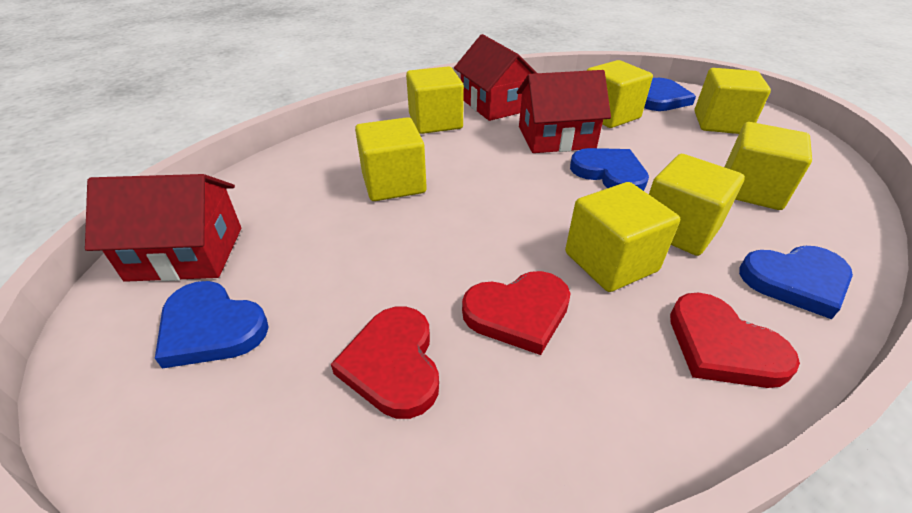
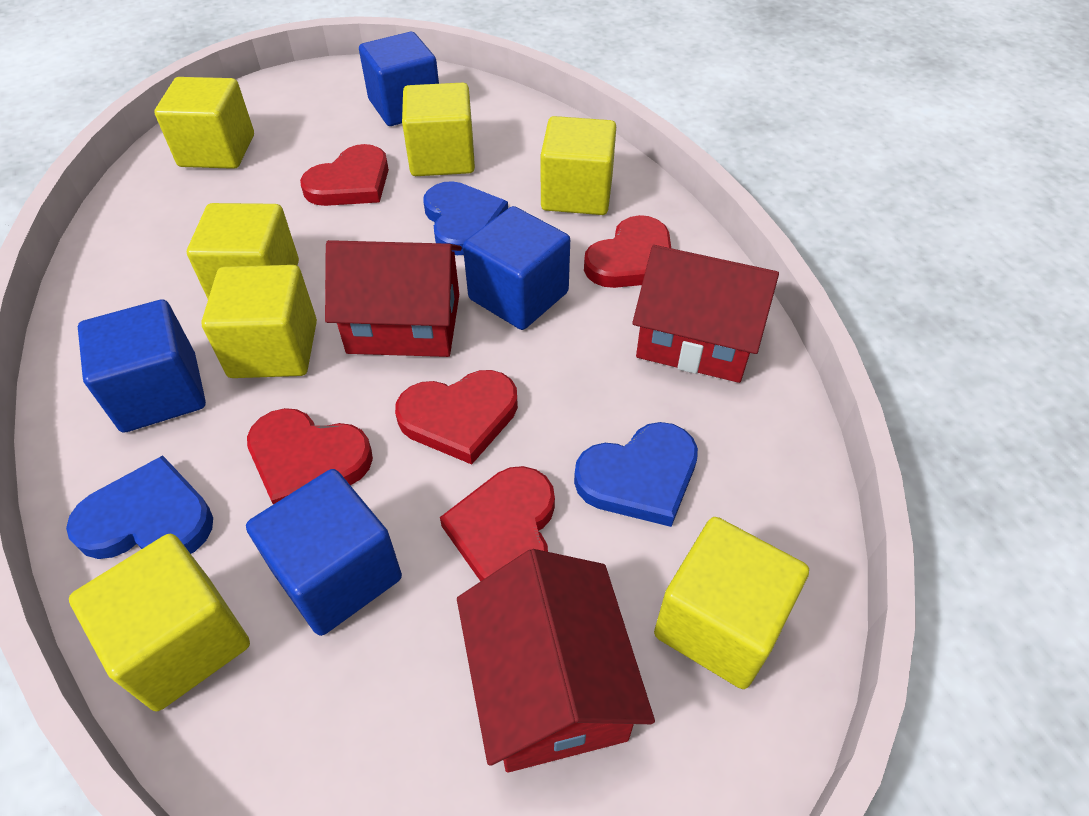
blue cube: none = 0 -> [78,299,206,433] [246,469,402,636] [359,32,439,126] [463,206,570,330] = 4
blue heart: [155,281,269,369] [570,148,649,191] [644,78,696,111] [739,246,853,319] = 4 -> [66,455,213,559] [424,181,508,255] [574,422,698,527] = 3
red heart: [331,307,439,419] [462,271,571,355] [670,293,800,388] = 3 -> [247,408,373,504] [300,144,389,206] [395,370,518,465] [440,466,555,581] [584,215,671,288] = 5

